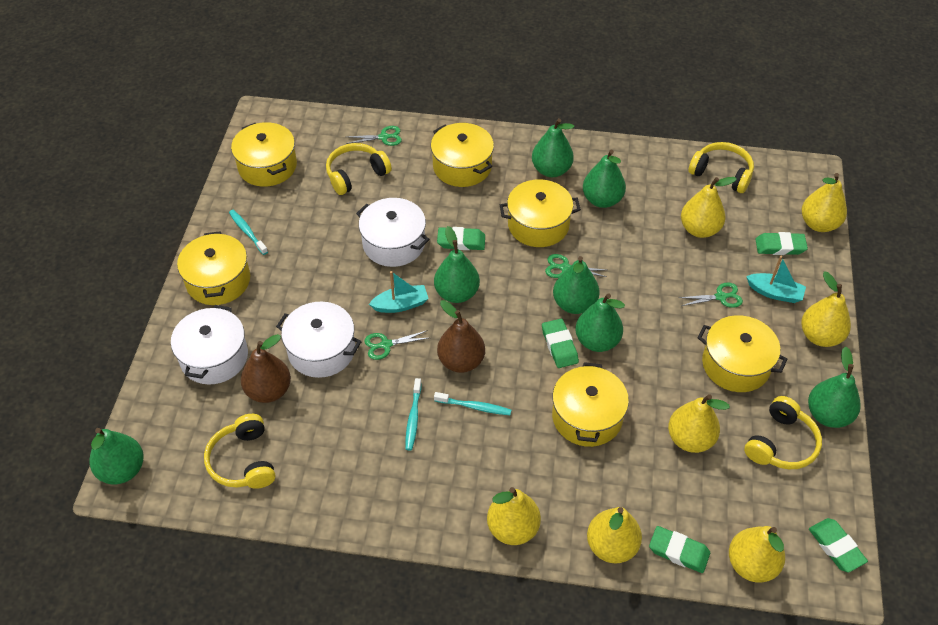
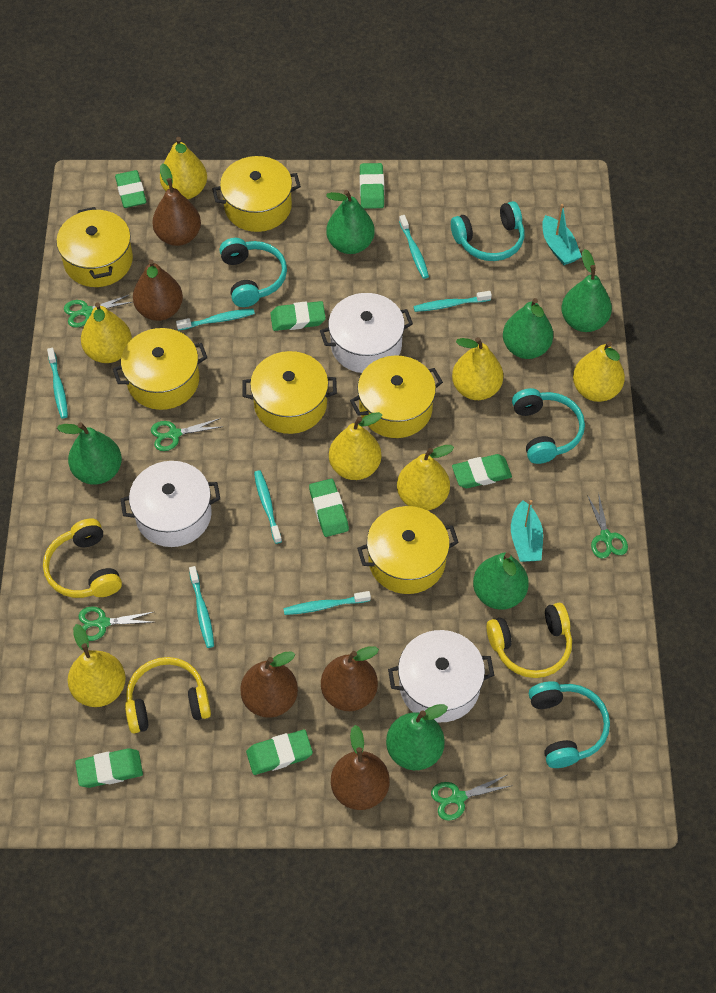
brown pear: [241,334,291,403] [437,300,485,373] = 2 -> [133,259,183,321] [152,163,201,246] [240,651,298,718] [321,646,379,711] [331,725,390,810] = 5
green eraser: [437,227,485,250] [542,319,579,368] [649,526,710,573] [755,232,808,255] [809,518,868,572] = 5 -> [75,748,143,788] [115,170,146,208] [246,730,313,775] [270,301,326,331] [309,479,349,537] [360,163,384,209] [452,454,512,488] = 7
green pear: [89,428,144,484] [434,226,480,303] [532,118,574,177] [553,256,600,314] [575,293,625,352] [583,150,626,208] [808,346,861,428] = 7 -> [57,422,122,484] [326,190,375,254] [386,704,448,770] [473,553,529,610] [503,298,553,359] [561,249,612,332] = 6
green scissors: [346,126,402,146] [364,330,428,360] [545,254,607,278] [678,283,743,308] = 4 -> [64,295,132,328] [78,606,153,641] [151,418,221,451] [431,775,511,820] [587,492,628,559] = 5
turquoise headphones: none = 0 -> [219,238,287,307] [451,201,524,261] [512,388,585,464] [529,681,610,768] = 4
turquoise toothbrush: [229,210,268,255] [405,378,422,450] [434,392,511,415] = 3 -> [47,348,68,418] [176,308,255,331] [189,566,214,648] [254,470,282,544] [283,591,371,615] [399,215,429,279] [414,291,492,312] = 7
yellow headphones: [204,414,275,489] [326,143,392,195] [688,142,754,193] [744,396,822,469] = 4 -> [43,518,122,598] [125,657,211,733] [486,603,572,678] = 3

